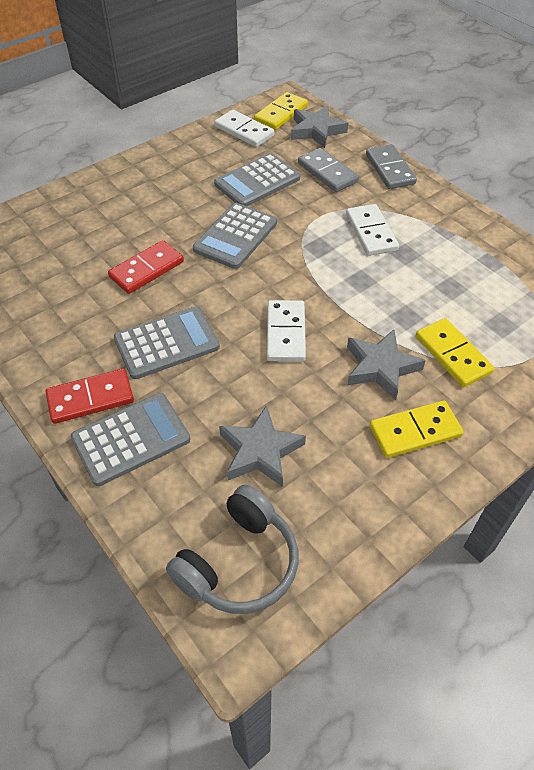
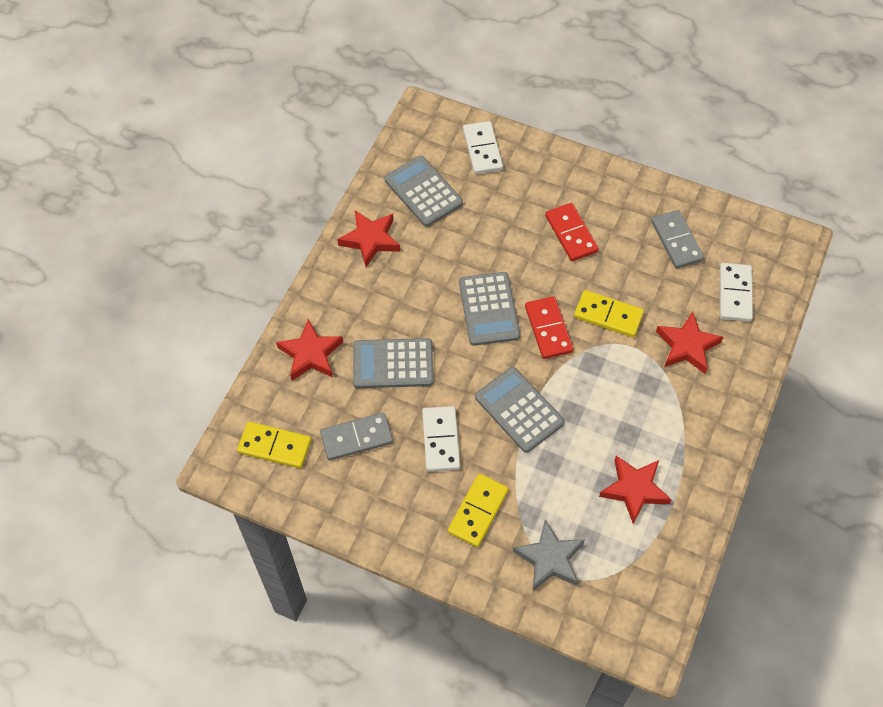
grey headphones: [166,485,299,614] = 1 -> none = 0
grey star: [219,405,306,487] [291,105,348,148] [347,329,426,400] = 3 -> [513,520,585,590] = 1
red star: none = 0 -> [276,319,343,381] [337,210,400,267] [599,456,672,524] [656,311,723,374] = 4

